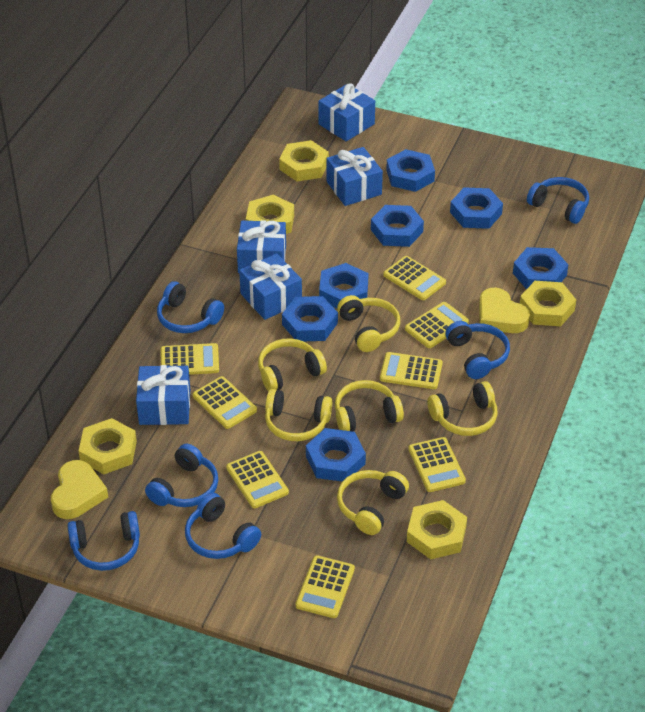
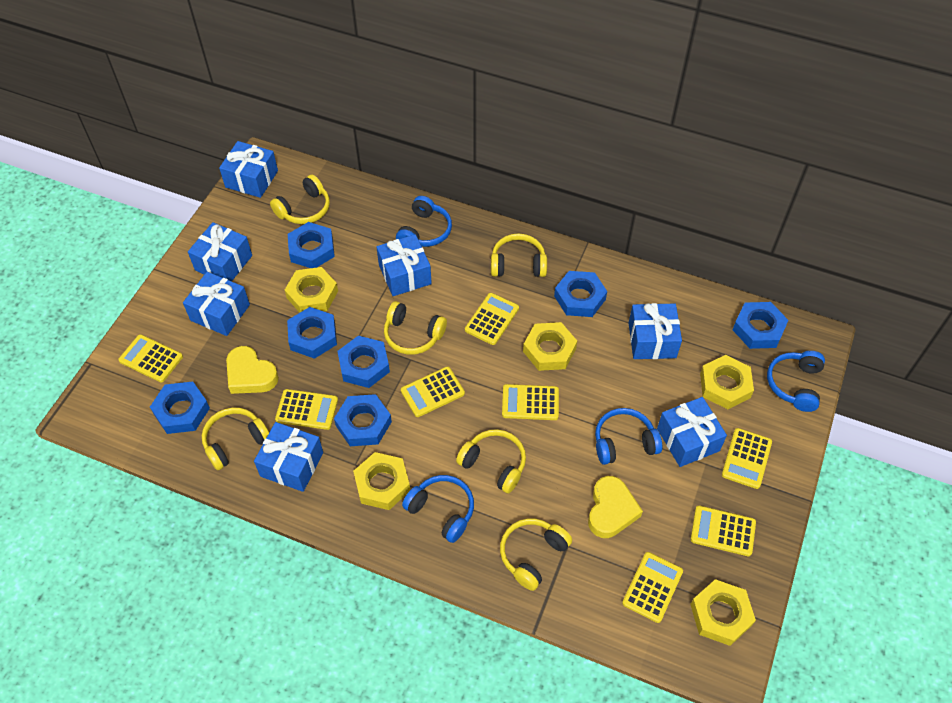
blue gift: [136,365,190,425] [237,220,286,273] [239,253,302,320] [318,83,375,141] [326,147,383,206] = 5 -> [183,272,250,336] [188,222,252,281] [219,141,278,198] [254,422,323,492] [376,234,432,296] [628,303,682,359] [657,397,727,467] = 7
blue headphones: [67,511,140,571] [145,443,218,507] [157,281,224,333] [185,493,261,559] [445,321,510,379] [527,177,589,224] = 6 -> [396,196,452,247] [402,475,474,543] [595,408,662,465] [767,351,825,412] = 4

